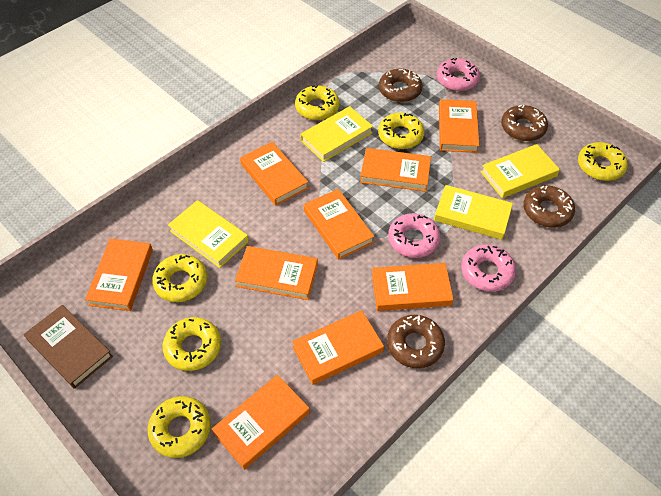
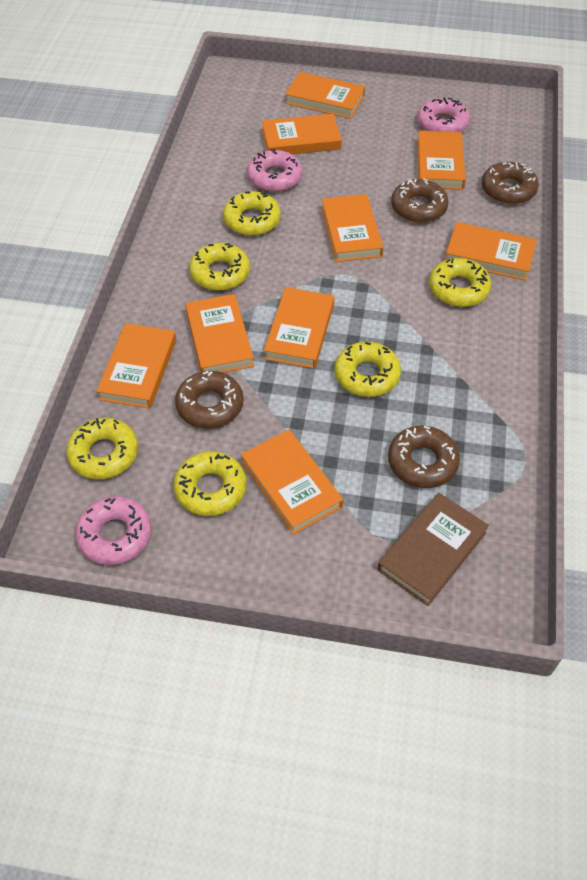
yellow book: [168,200,249,268] [300,106,373,162] [434,185,513,240] [481,144,560,198] = 4 -> none = 0

